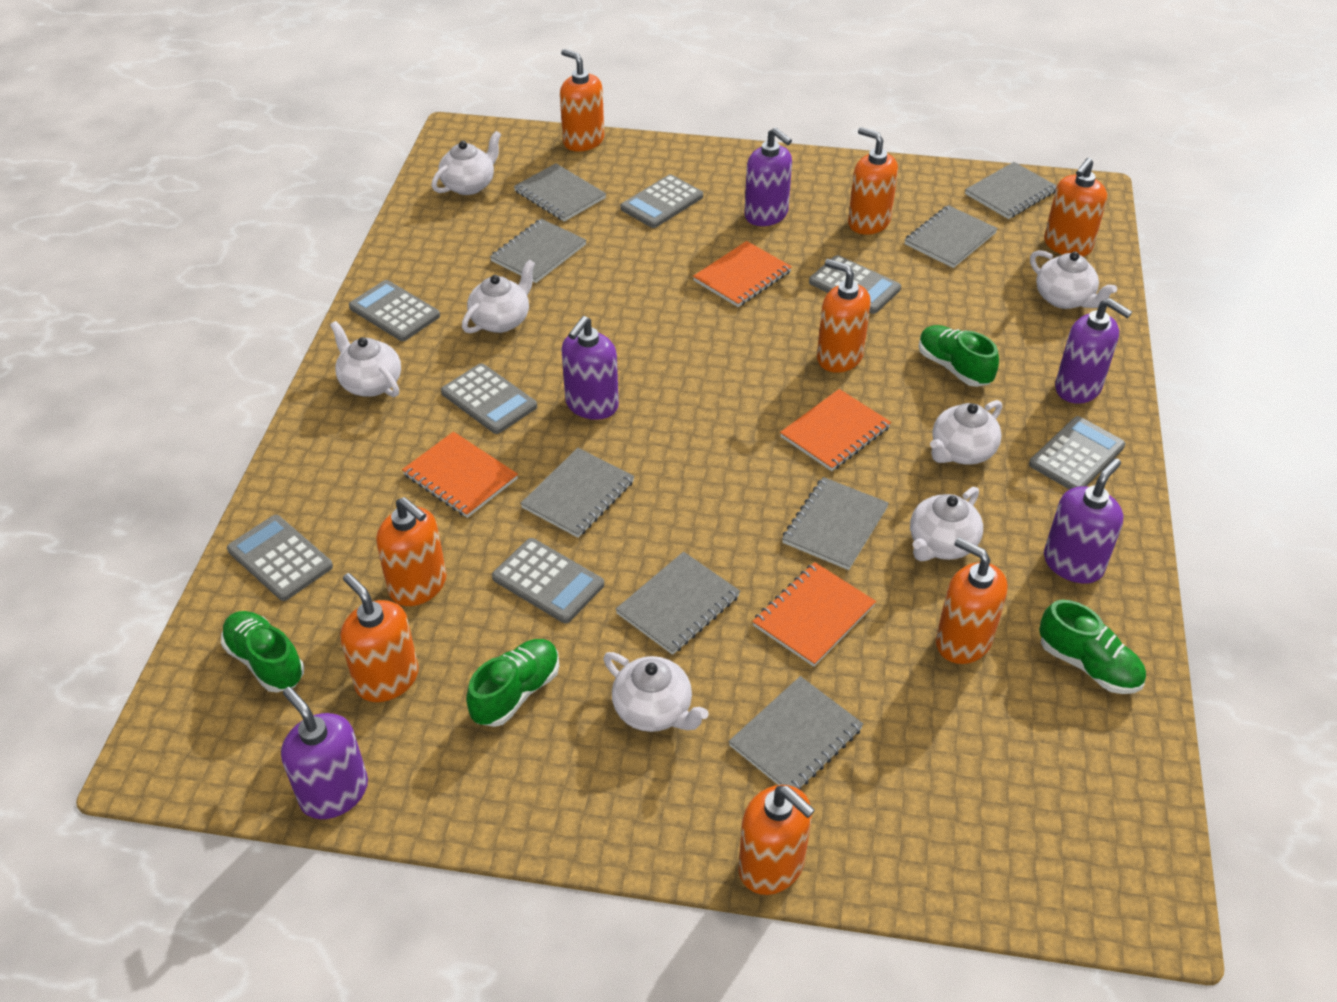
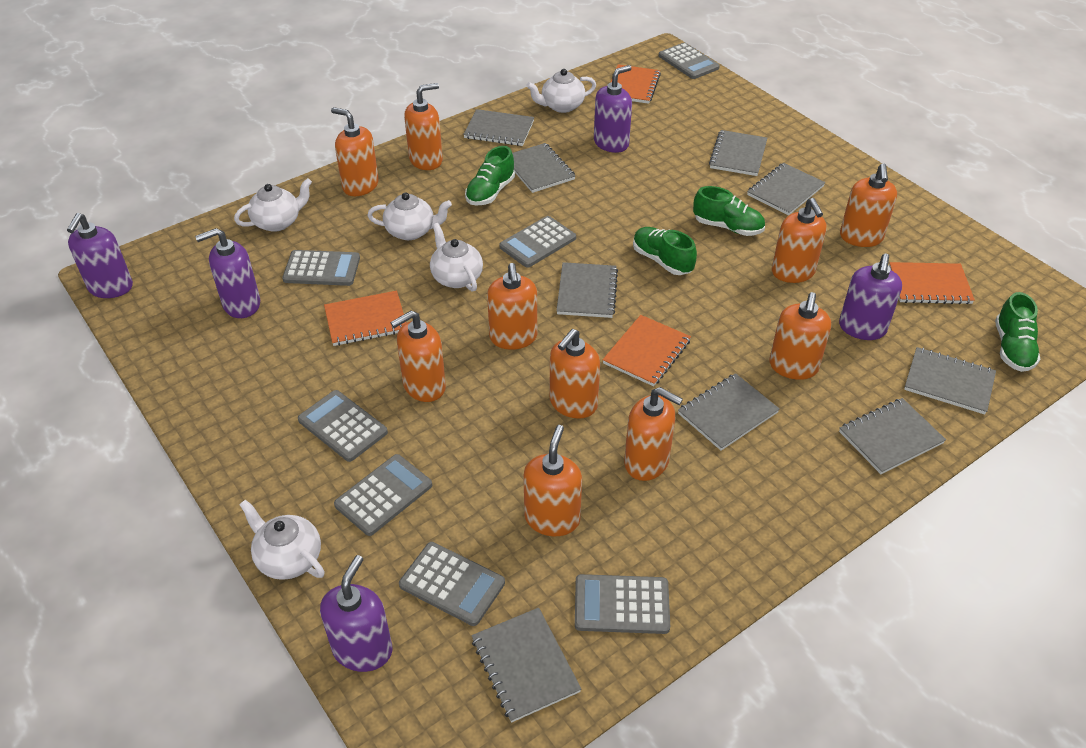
grey notebook: [490,219,587,283] [514,163,606,222] [520,448,634,538] [615,552,740,655] [729,676,863,790] [782,477,889,570] [905,205,998,268] [965,162,1057,219] = 8 -> [463,109,534,146] [472,608,581,723] [512,143,575,193] [556,262,618,318] [678,373,780,450] [709,130,767,176] [747,163,825,215] [839,398,946,474] [904,347,996,415] = 9
orange soap dispenser: [340,573,419,702] [376,497,446,606] [560,49,604,152] [738,785,815,895] [817,259,871,373] [848,127,898,235] [936,537,1008,664] [1044,158,1107,256] = 8 -> [331,107,379,196] [390,311,446,402] [404,83,443,170] [487,263,537,350] [523,425,582,536] [549,329,600,419] [624,387,683,481] [769,292,831,380] [772,198,827,283] [840,163,897,247] = 10
white teapot: [330,321,401,397] [431,131,501,195] [462,260,535,333] [603,652,709,732] [910,487,983,561] [930,400,1002,465] [1030,250,1117,309] = 7 -> [234,178,312,232] [239,499,325,580] [367,192,452,240] [430,223,483,292] [526,69,596,113] = 5

